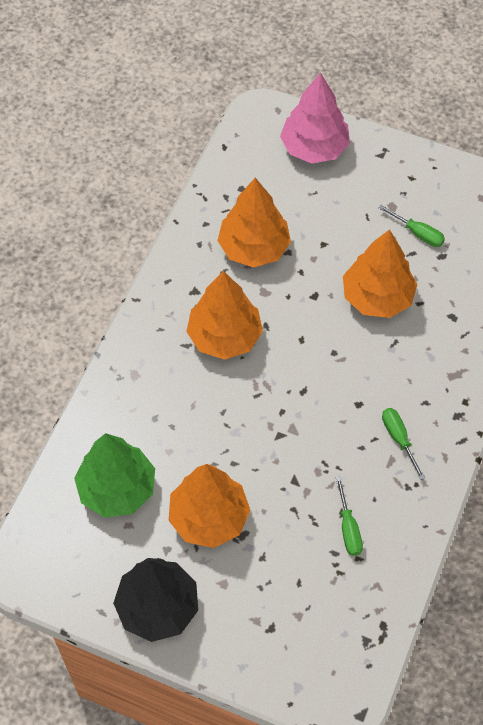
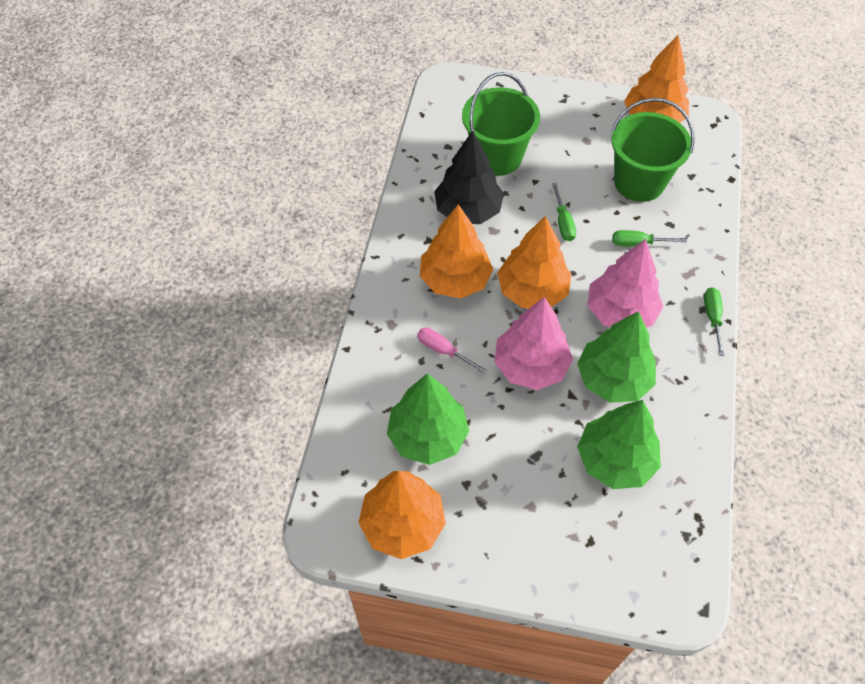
green bucket: none = 0 -> [462,72,540,176] [611,98,695,202] = 2
green tree: [74,433,155,517] = 1 -> [387,373,469,465] [577,311,656,403] [577,400,661,489] = 3
pink screwdriver: none = 0 -> [417,328,487,373] = 1
pink tree: [280,72,350,164] = 1 -> [494,297,573,390] [587,239,664,328] = 2

